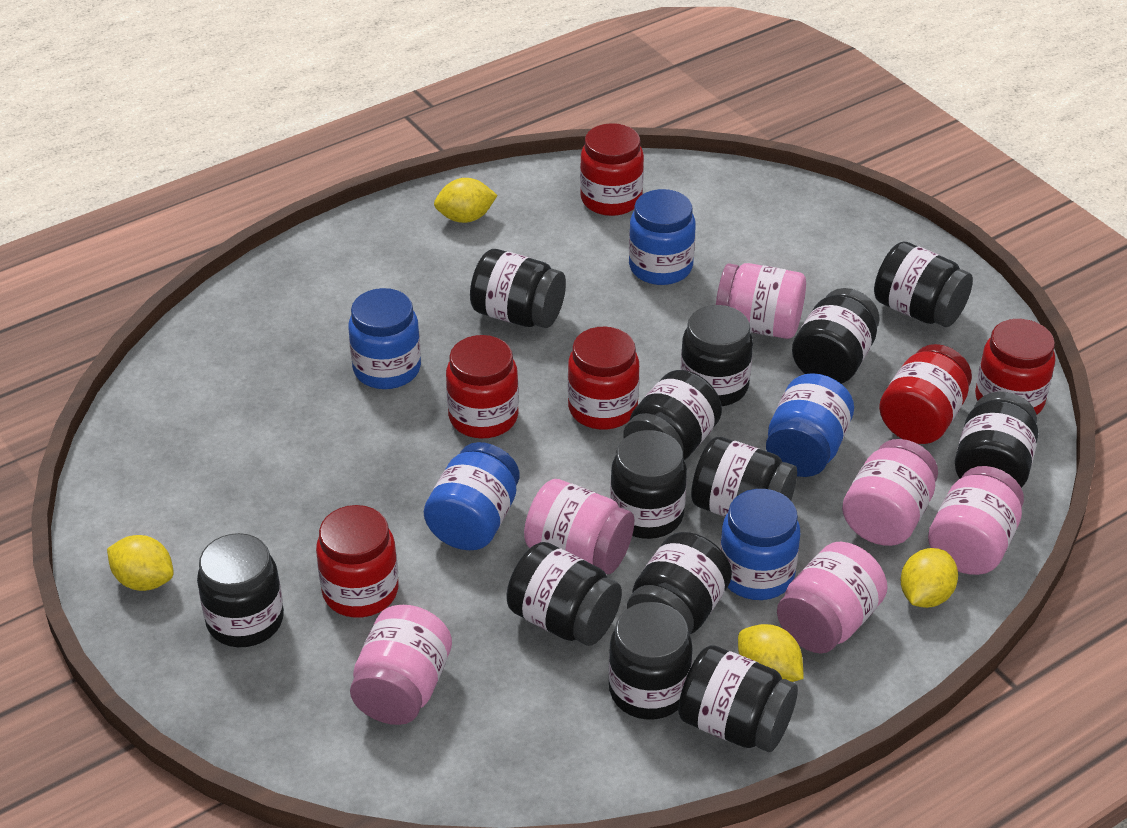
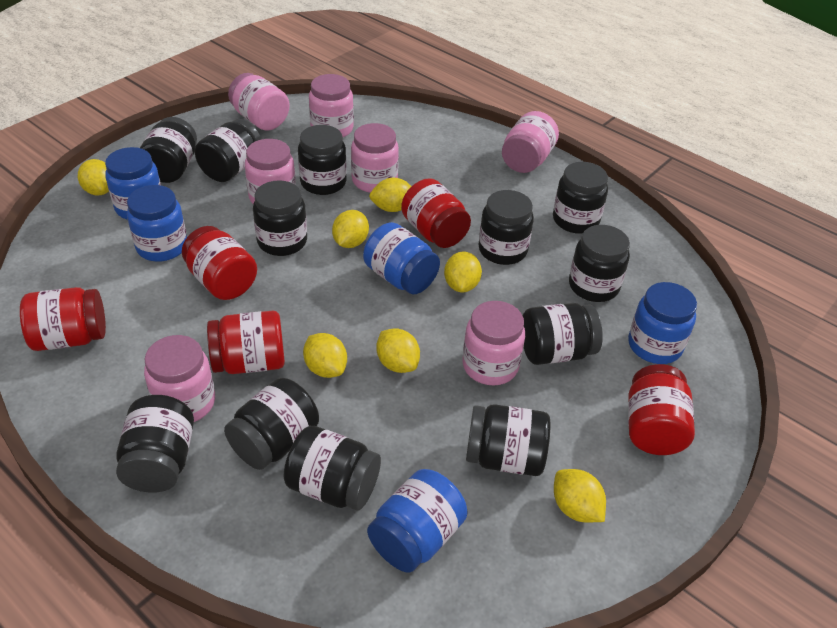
black jar: [197,533,284,647] [470,249,566,328] [506,542,622,646] [608,602,693,720] [610,430,687,539] [624,370,722,460] [627,532,732,635] [678,645,798,752] [680,305,753,406] [691,437,797,517] [792,288,880,384] [874,241,973,327] [955,392,1038,488] = 13 -> [116,395,194,492] [140,117,197,183] [195,119,261,182] [224,378,319,470] [253,180,307,256] [284,426,381,510] [298,125,347,195] [466,404,551,476] [478,190,534,265] [523,303,603,365] [553,162,608,234] [569,225,630,302] = 12
pink jar: [350,605,452,725] [524,479,634,574] [716,263,806,339] [777,542,888,653] [842,439,938,546] [928,466,1024,575] = 6 -> [144,335,215,422] [228,73,290,130] [245,139,296,204] [309,74,354,137] [351,123,399,193] [462,301,525,385] [502,111,559,173] = 7
red jar: [316,505,399,618] [446,335,519,438] [568,327,639,430] [580,123,644,216] [879,344,972,444] [975,319,1055,415] = 6 -> [20,287,106,351] [182,226,257,300] [207,311,285,374] [401,178,471,248] [628,364,695,455] = 5
yellow lemon: [107,535,174,591] [434,178,498,223] [738,624,804,682] [901,548,958,608] = 4 -> [78,159,109,196] [303,333,347,378] [332,210,369,248] [369,178,411,212] [376,328,420,373] [444,252,482,292] [554,469,606,522] = 7

